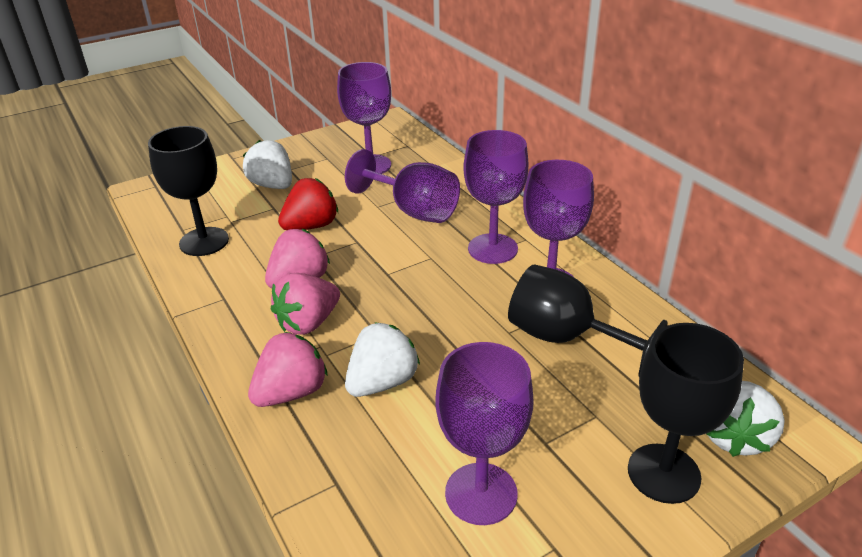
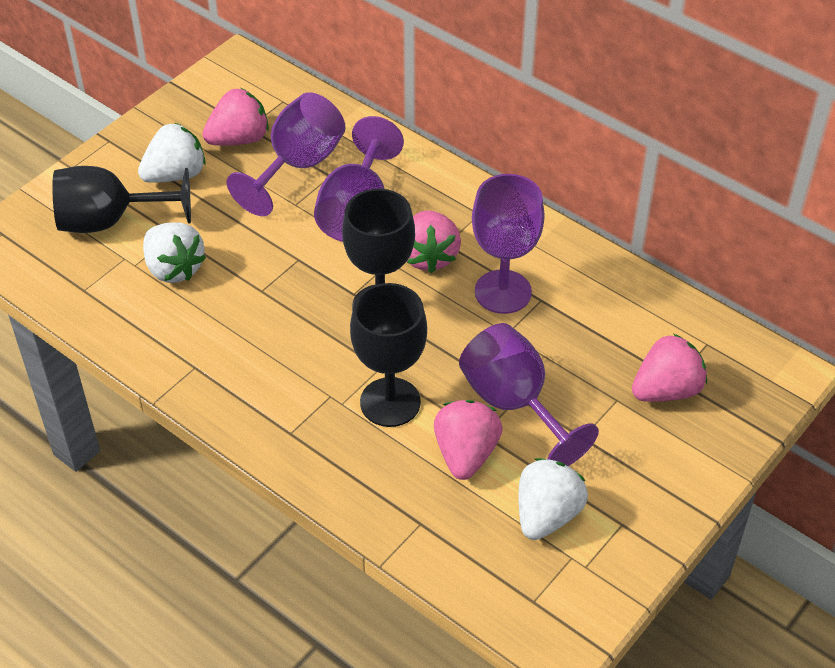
pink strawberry: [248,332,328,407] [265,229,330,288] [271,273,340,335] = 3 -> [202,88,269,146] [407,210,461,273] [434,400,503,480] [632,334,707,402] = 4
purple goblet: [337,62,391,174] [345,149,460,223] [435,342,534,525] [463,130,528,264] [523,160,594,277] = 5 -> [227,92,346,216] [314,116,404,242] [459,323,599,466] [472,174,545,314] = 4
red strawberry: [278,178,338,230] = 1 -> none = 0

